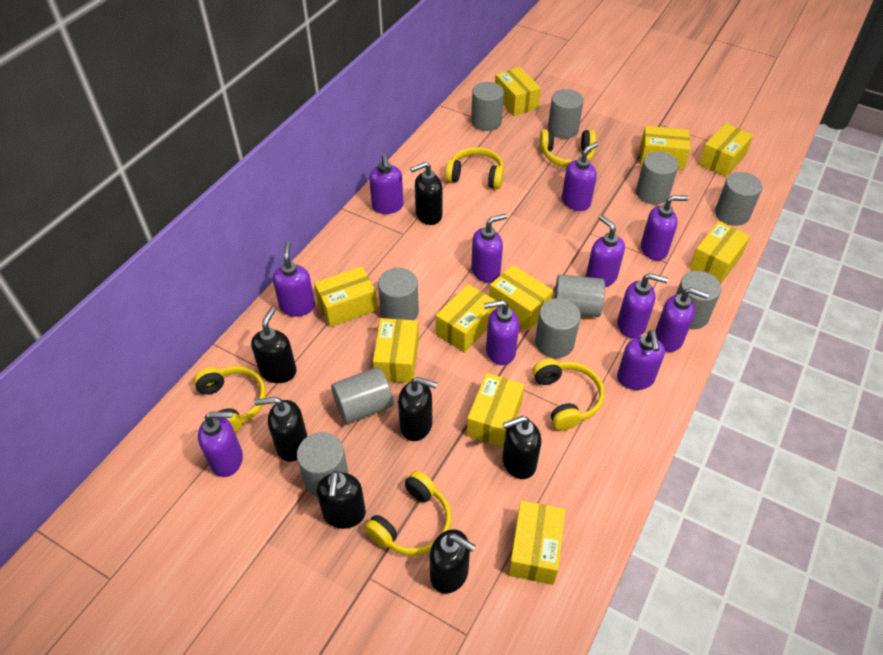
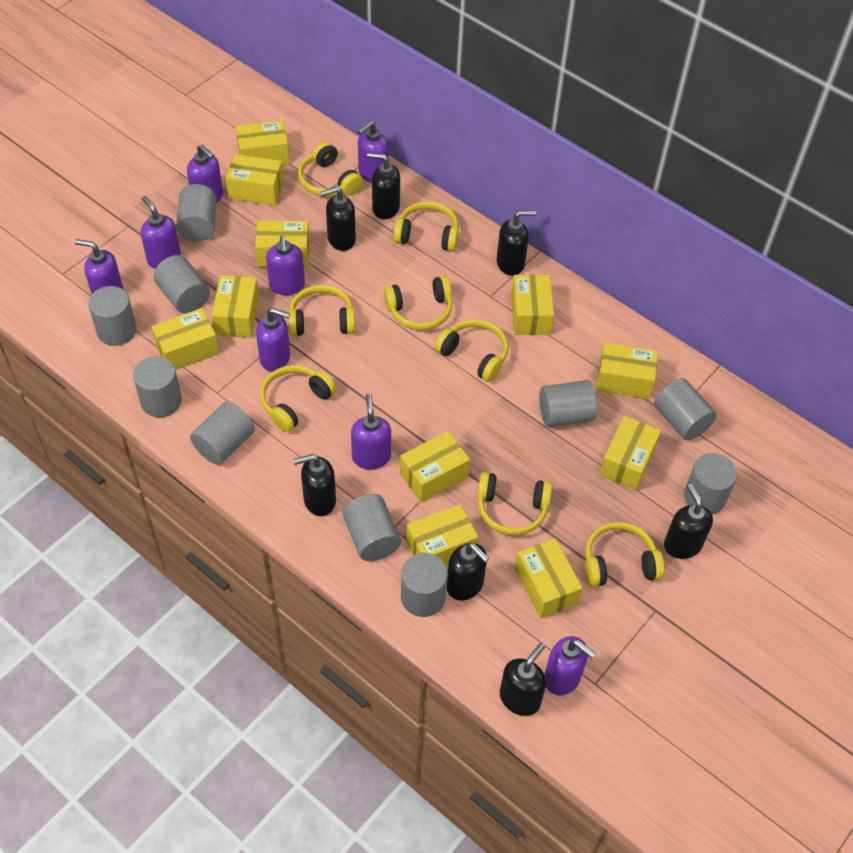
purple soap dispenser: [198,411,243,477] [273,242,315,317] [369,154,403,214] [471,214,507,283] [484,300,519,365] [562,142,598,211] [586,215,625,287] [617,273,668,338] [617,330,665,390] [641,195,689,260] [655,287,709,352] = 11 -> [75,239,123,295] [141,196,181,269] [187,145,223,202] [256,308,291,372] [266,235,305,295] [351,394,391,470] [358,121,389,183] [544,636,596,695] = 8
yellow box: [314,266,378,327] [373,318,419,383] [436,284,497,353] [467,373,524,448] [489,265,553,331] [495,67,541,116] [508,500,565,585] [640,126,690,170] [689,221,750,284] [699,123,753,177] = 10 -> [151,308,219,370] [212,275,259,338] [226,154,284,206] [236,120,290,165] [255,220,310,267] [400,431,470,502] [406,504,478,566] [511,275,554,335] [515,538,583,618] [596,342,658,399] [599,416,661,490] = 11
yellow headphones: [194,366,266,433] [364,471,451,556] [445,147,504,189] [533,359,604,430] [540,130,596,167] = 5 -> [260,365,336,432] [288,285,355,336] [298,142,363,197] [384,276,453,331] [393,201,459,252] [434,319,508,382] [477,472,552,536] [585,522,665,587] = 8

